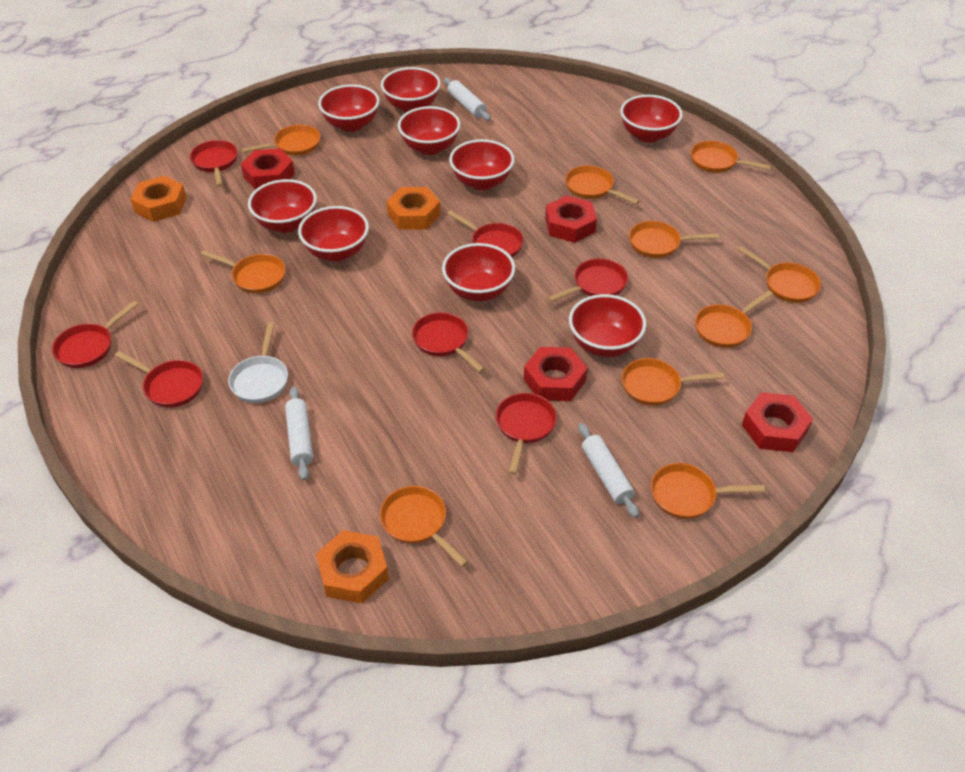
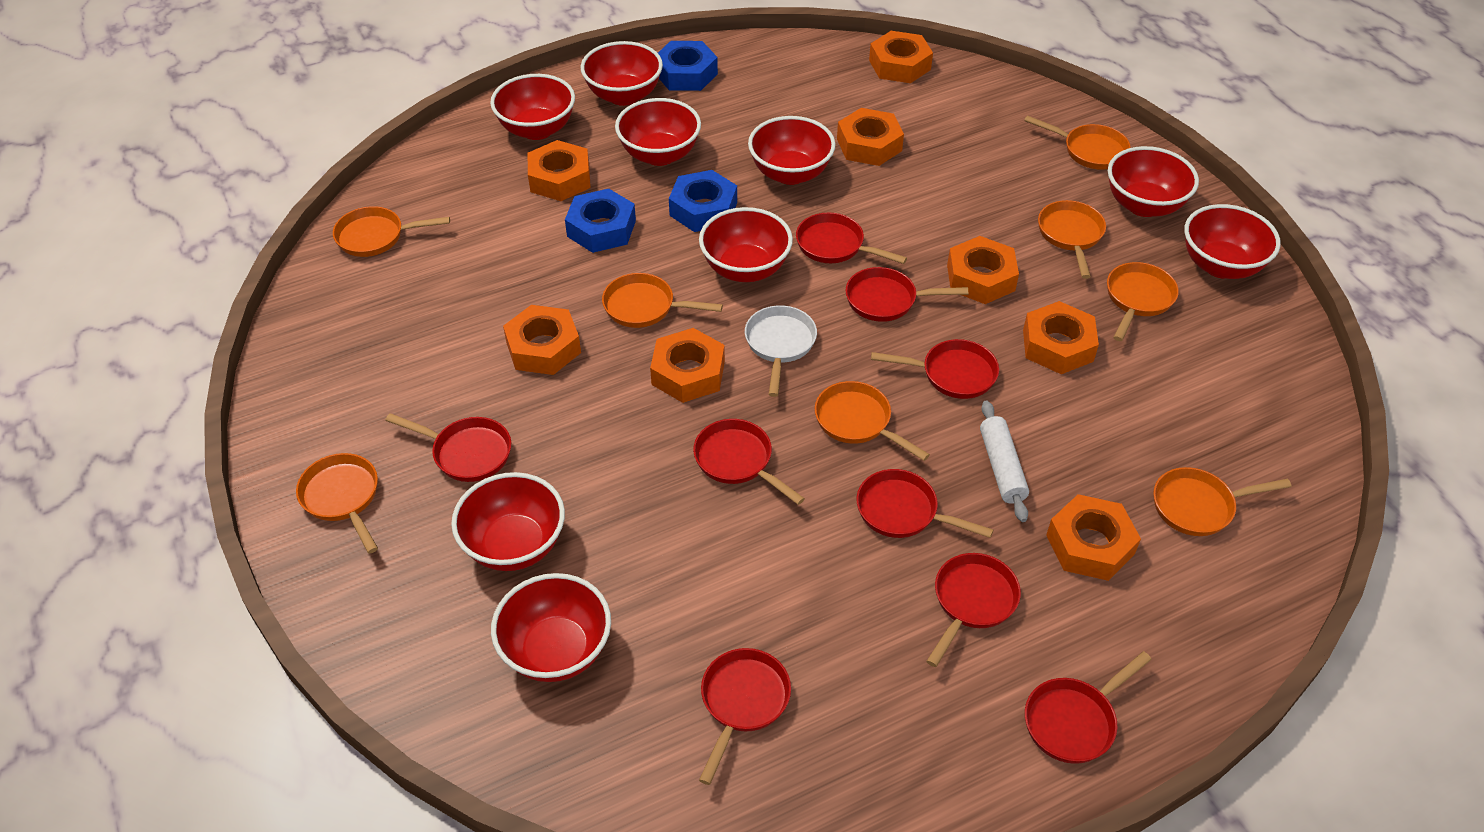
blue nut: none = 0 -> [565,189,636,253] [658,41,718,91] [669,170,737,232] = 3
orange nut: [130,176,187,222] [316,530,389,603] [386,187,441,230] = 3 -> [503,305,581,375] [528,140,591,201] [650,328,725,403] [837,108,904,166] [869,31,933,83] [947,236,1019,304] [1023,301,1099,374] [1046,494,1141,581] = 8
orange pan: [201,250,286,294] [242,125,321,156] [380,486,468,567] [565,165,640,205] [622,358,724,406] [629,221,719,258] [651,463,765,519] [691,141,772,173] [695,290,773,348] [737,246,821,303] = 10 -> [296,453,378,554] [333,206,450,257] [602,273,723,328] [815,381,930,461] [1024,115,1131,170] [1038,200,1106,279] [1107,262,1179,341] [1153,467,1291,536] = 8
red nut: [241,149,295,190] [524,347,588,401] [545,195,597,243] [742,392,813,452] = 4 -> none = 0
red pan: [52,301,139,368] [115,351,203,408] [190,140,238,187] [412,312,485,373] [447,210,524,257] [496,393,557,475] [547,258,628,302] = 7 -> [385,413,511,482] [693,419,805,505] [699,648,791,785] [796,213,907,264] [846,267,968,322] [856,469,993,538] [871,339,999,399] [926,553,1021,667] [1025,651,1152,764] = 9
white rolling pin: [285,387,313,480] [444,78,491,121] [579,423,639,518] = 3 -> [980,401,1029,522] = 1

